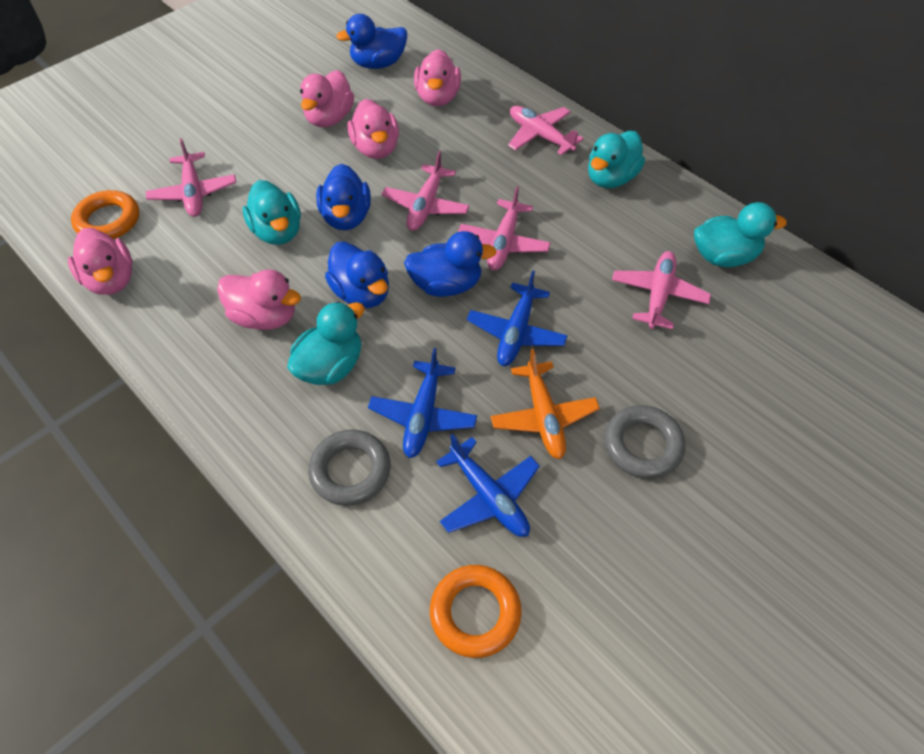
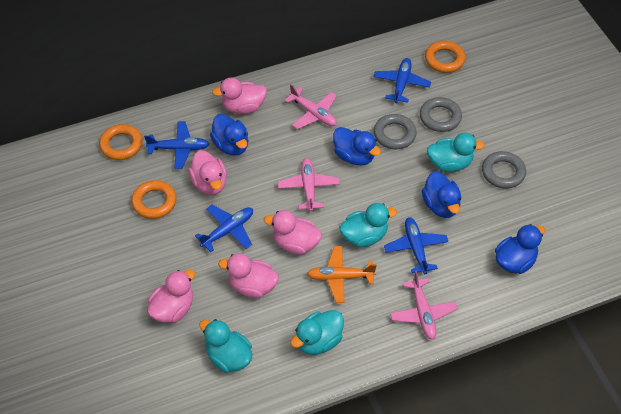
blue plane: [368,348,477,458] [436,434,540,537] [467,271,568,366] = 3 -> [144,121,209,169] [195,205,253,252] [374,58,431,103] [384,217,448,274] = 4
grey ring: [308,430,391,506] [604,405,686,479] = 2 -> [374,114,417,149] [420,97,462,132] [482,151,526,189] = 3
orange ring: [71,190,139,239] [430,565,522,658] = 2 -> [99,124,143,160] [131,180,177,219] [425,41,466,73] = 3
pink plane: [146,138,236,217] [381,151,470,231] [458,186,551,270] [508,106,584,155] [612,251,711,329] = 5 -> [278,158,340,212] [284,84,337,129] [390,271,458,340] = 3

